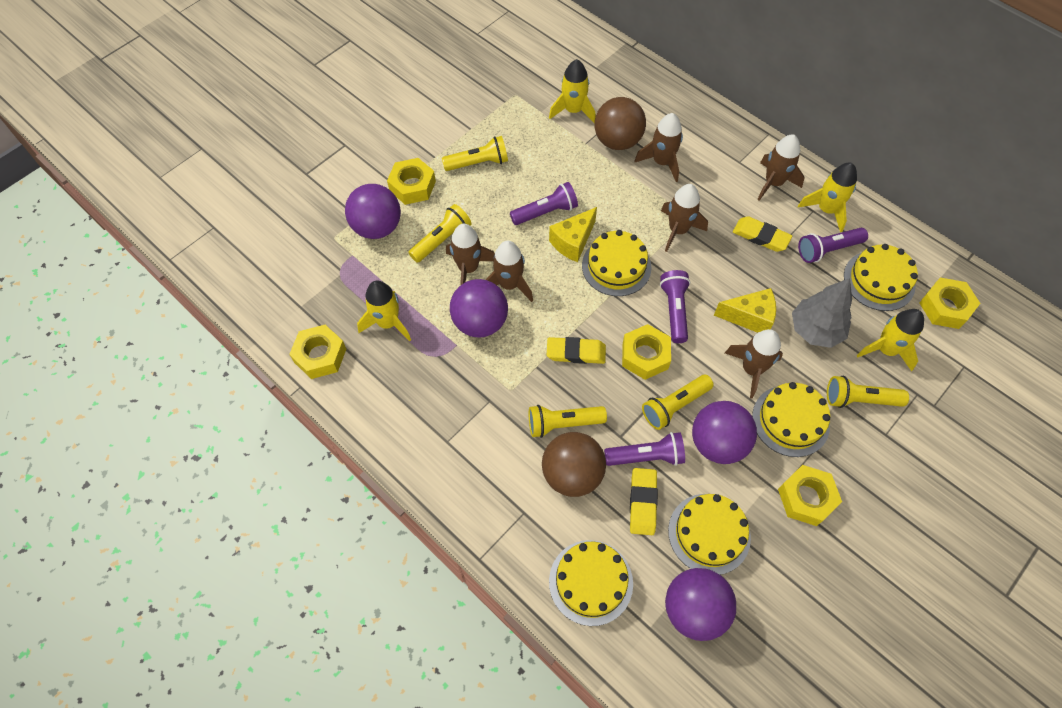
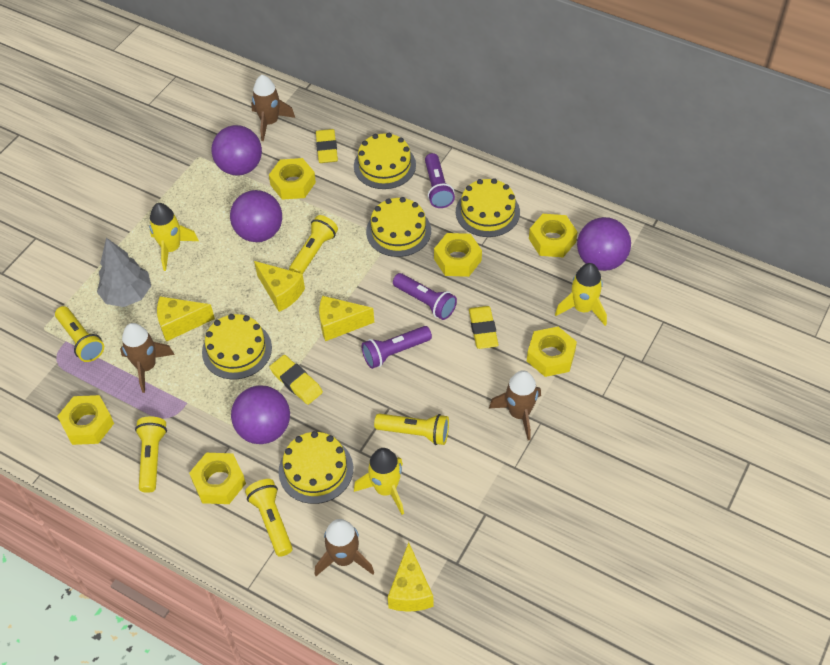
brown ball: [542,432,606,497] [595,97,646,150] = 2 -> none = 0
brown rocket: [446,224,495,285] [486,241,533,302] [634,113,683,182] [661,184,708,252] [725,329,783,399] [757,134,804,201] = 6 -> [120,323,175,393] [251,75,295,141] [315,519,374,576] [489,370,541,440] = 4
purple flashlight: [510,182,578,225] [604,432,685,466] [660,270,690,343] [798,228,868,263] = 4 -> [362,326,432,369] [393,273,457,320] [425,153,455,208] = 3
yellow cheese: [549,207,597,262] [714,288,776,333] = 2 -> [157,296,215,342] [254,261,305,312] [319,296,374,341] [388,542,434,612] = 4
yellow nut: [289,325,346,379] [387,158,436,205] [622,324,671,380] [778,465,842,526] [919,278,980,329] = 5 -> [57,395,114,445] [189,453,246,504] [269,158,316,200] [434,233,482,277] [527,327,577,377] [529,214,578,257] = 6
yellow rocket: [357,281,411,342] [549,59,596,124] [798,163,857,232] [856,309,924,371] = 4 -> [149,203,199,271] [354,448,404,515] [555,263,607,326] = 3

